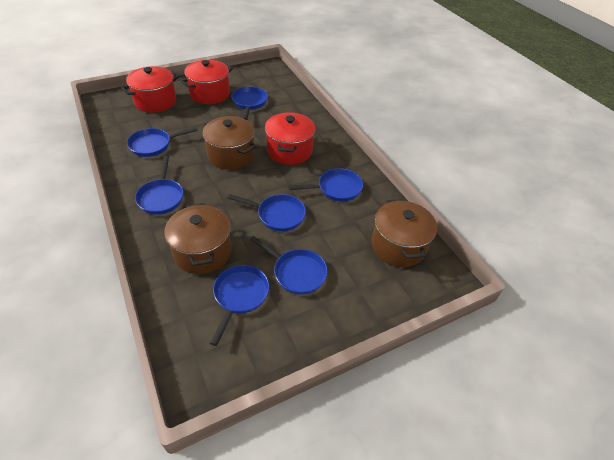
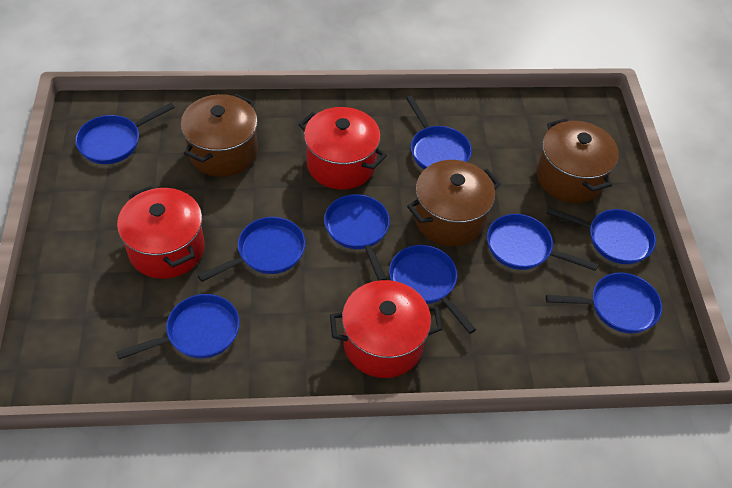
blue pan: [127,127,198,157] [135,156,184,215] [210,265,269,346] [228,194,306,231] [232,87,268,120] [250,236,328,295] [289,168,363,202] = 7 -> [75,103,175,164] [116,294,240,359] [198,217,305,282] [324,194,390,281] [389,245,476,334] [406,96,472,169] [487,214,598,271] [546,207,656,264] [546,273,662,334] = 9

